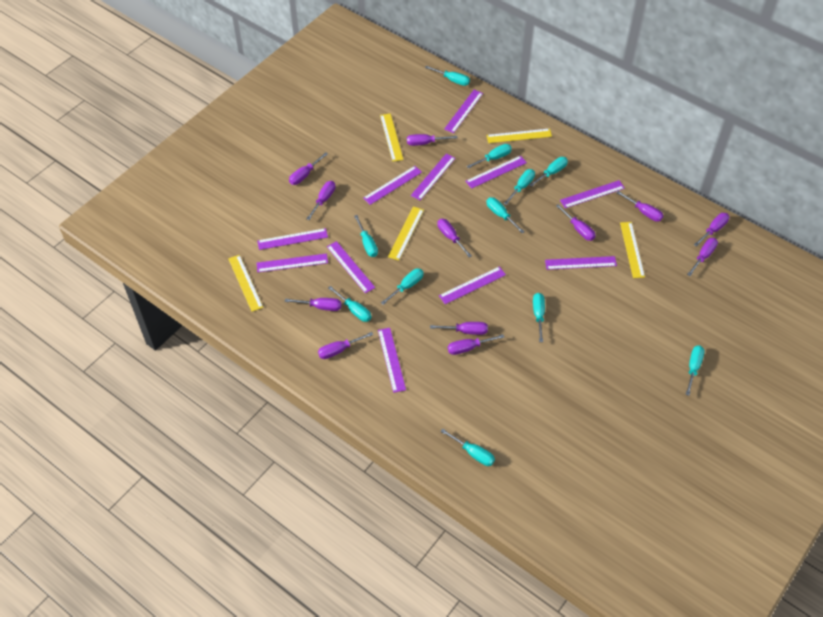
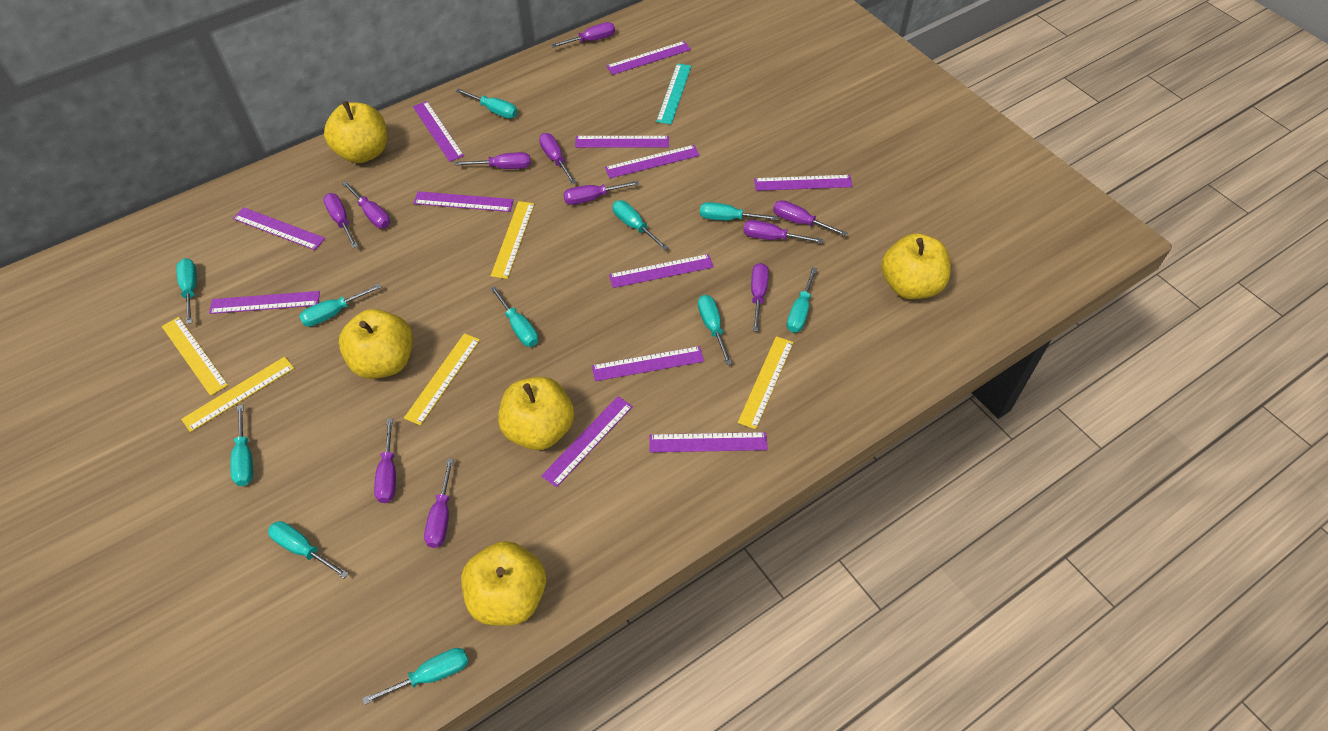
purple ruler: [257,228,328,250] [257,253,328,272] [327,241,375,293] [363,166,422,205] [378,328,406,393] [411,154,456,200] [439,266,506,304] [444,90,483,133] [465,156,527,189] [545,256,617,270] [560,180,625,208] = 11 -> [209,291,320,314] [233,207,325,250] [413,101,464,162] [413,191,514,212] [541,396,633,487] [575,136,669,148] [592,346,704,381] [605,145,700,178] [606,41,691,75] [609,254,714,288] [649,432,768,452] [754,175,853,191] = 12
purple screwdriver: [285,298,341,311] [289,152,328,185] [306,181,335,220] [318,332,373,359] [407,134,457,146] [430,322,488,335] [437,219,472,258] [448,334,504,355] [556,204,595,241] [616,191,663,222] [687,238,718,276] [694,213,729,247] = 12 -> [323,193,358,248] [342,181,390,228] [374,418,396,503] [424,458,454,548] [455,152,531,169] [539,133,576,184] [552,22,615,48] [563,181,639,205] [743,220,823,243] [751,263,769,332] [773,200,847,236] = 11
turquoise ruler: none = 0 -> [656,63,691,124] = 1
yellow apple: none = 0 -> [324,101,387,163] [339,309,413,379] [461,541,546,626] [498,377,574,450] [881,233,951,299] = 5

